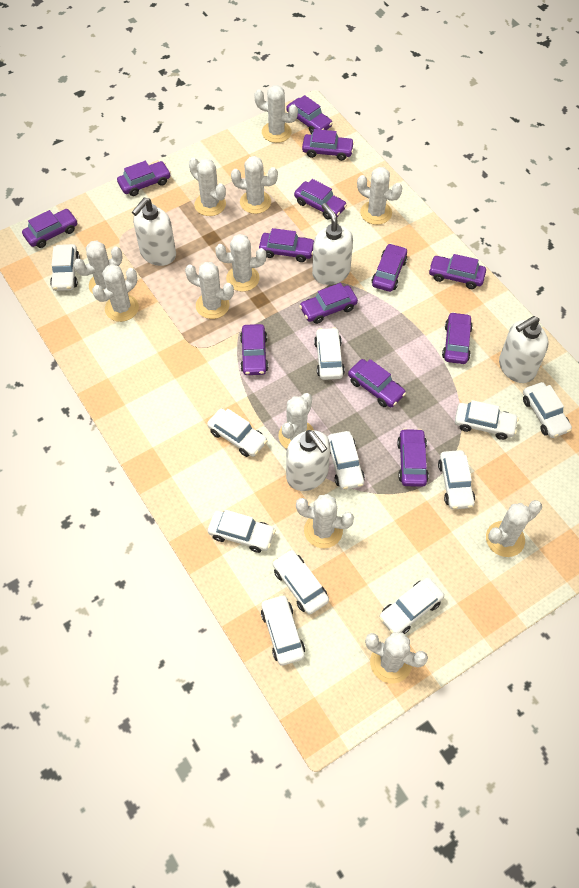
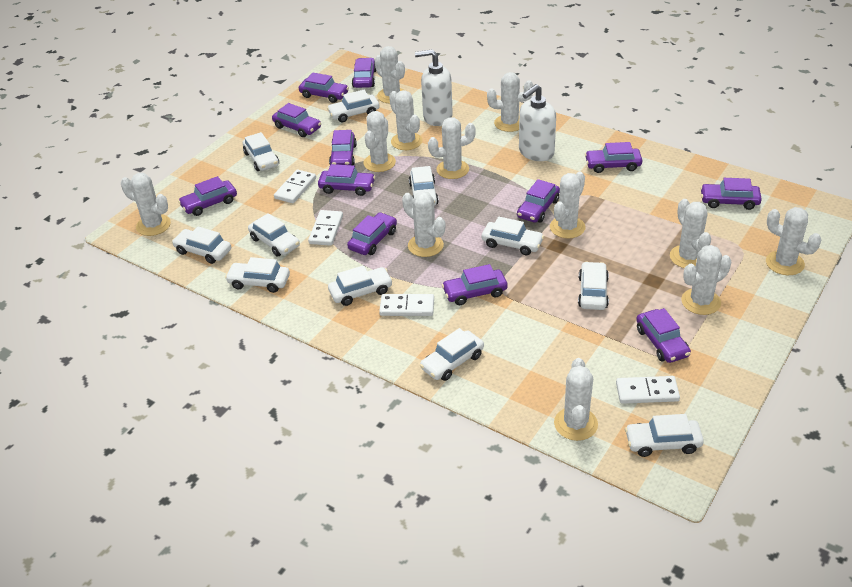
purple car: [22,209,78,248] [117,161,171,196] [240,324,268,375] [259,228,314,262] [286,95,333,134] [294,179,347,220] [299,283,358,324] [302,129,354,161] [348,359,406,407] [372,243,407,292] [397,428,429,487] [429,254,486,289] [442,312,473,364] = 13 -> [178,176,237,216] [272,103,321,137] [299,73,349,103] [318,164,375,196] [329,130,357,166] [347,212,397,255] [352,58,376,88] [442,264,508,305] [517,179,560,223] [585,142,642,173] [636,308,691,363] [700,178,762,210] = 12
white domino: none = 0 -> [274,170,316,203] [308,210,343,246] [379,294,434,316] [616,376,680,404] = 4
white soap dispenser: [132,198,176,266] [286,430,330,491] [312,203,353,285] [499,316,548,383] = 4 -> [415,49,453,126] [519,84,556,161] = 2

